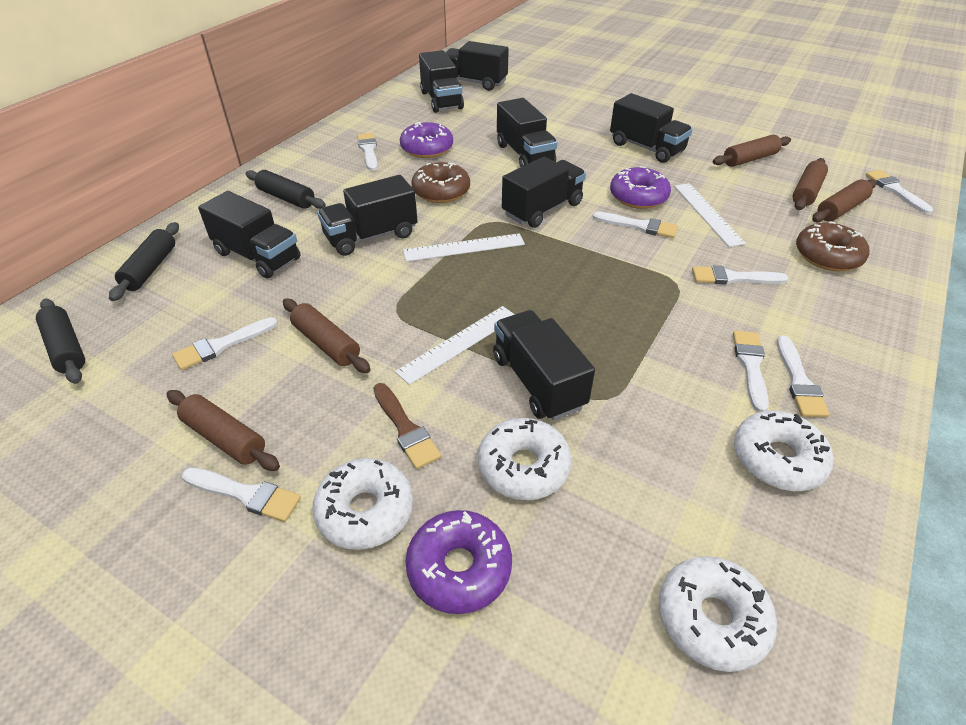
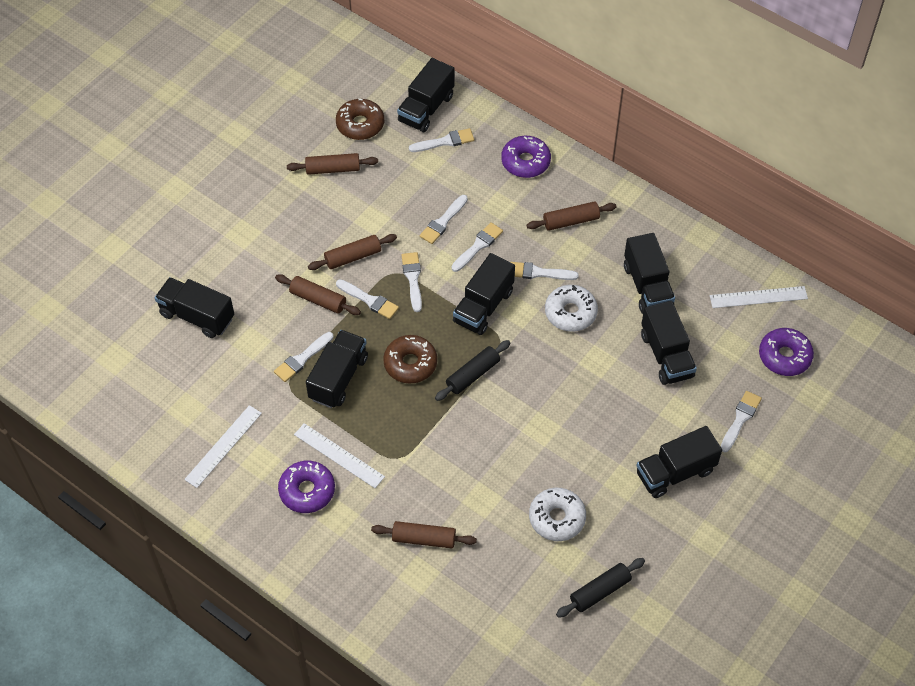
black rolling pin: [36,299,85,384] [109,222,179,301] [245,170,326,209] = 3 -> [435,340,510,401] [556,558,645,618] = 2
black truck: [198,191,300,278] [317,175,418,256] [419,50,464,113] [446,41,509,91] [493,310,595,421] [497,98,558,167] [502,157,586,228] [610,93,693,163] = 8 -> [155,277,234,338] [306,330,368,408] [397,58,455,132] [453,253,515,335] [624,233,675,314] [636,426,722,498] [641,301,697,385] = 7
brown brush: [373,383,441,469] = 1 -> none = 0
white donut: [312,458,413,550] [478,418,571,500] [659,556,777,672] [734,411,833,491] = 4 -> [529,488,586,541] [545,285,598,332] = 2

